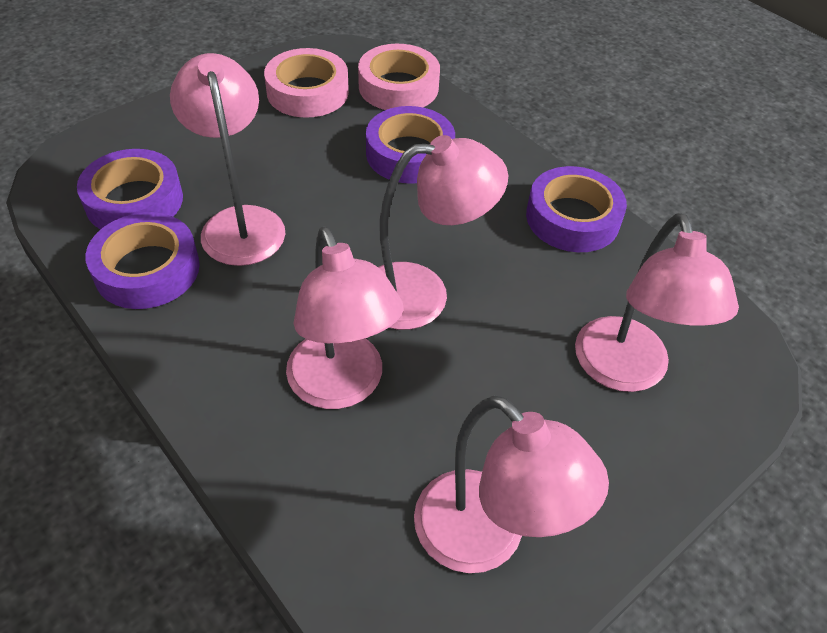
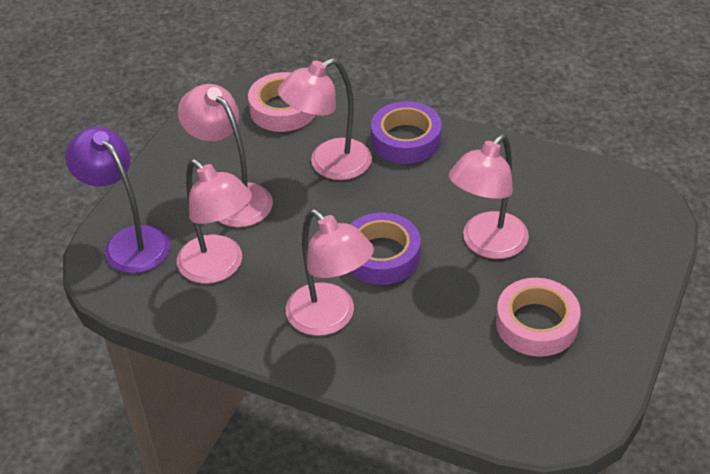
purple lamp: none = 0 -> [65,127,170,273] = 1
purple tape: [77,149,183,230] [85,212,200,309] [366,106,455,184] [526,166,627,252] = 4 -> [350,213,421,285] [371,101,442,164] = 2

